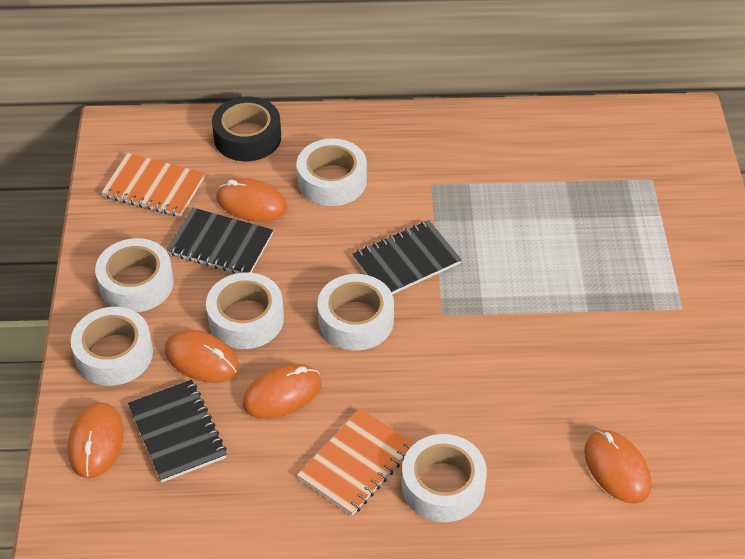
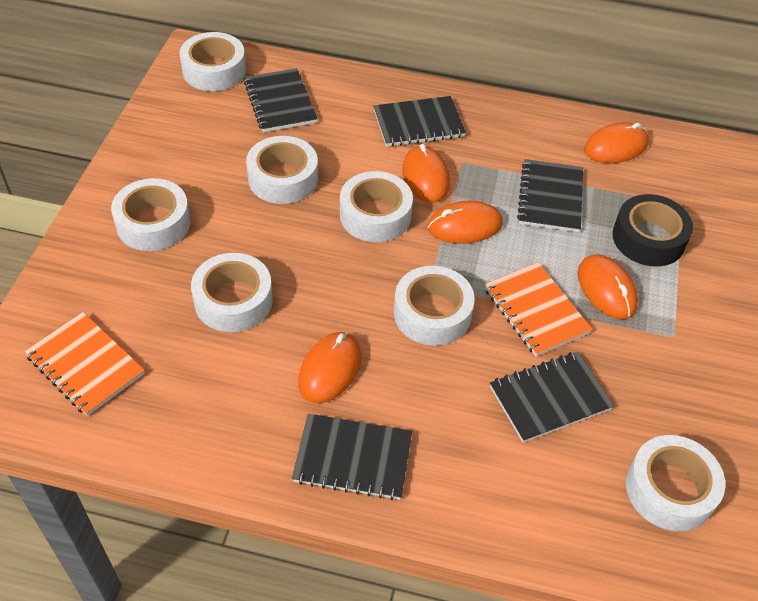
black notebook: [128,380,227,482] [166,208,273,274] [352,220,461,294] = 3 -> [244,68,318,132] [292,414,412,500] [373,96,466,147] [490,351,614,443] [517,159,583,232] = 5
white tape: [71,307,153,386] [95,238,174,312] [206,272,284,349] [297,139,367,206] [318,274,394,351] [402,434,487,522] = 6 -> [111,178,191,251] [179,32,246,91] [191,253,273,332] [246,136,318,204] [340,171,413,242] [394,266,475,346] [626,435,725,531] = 7

